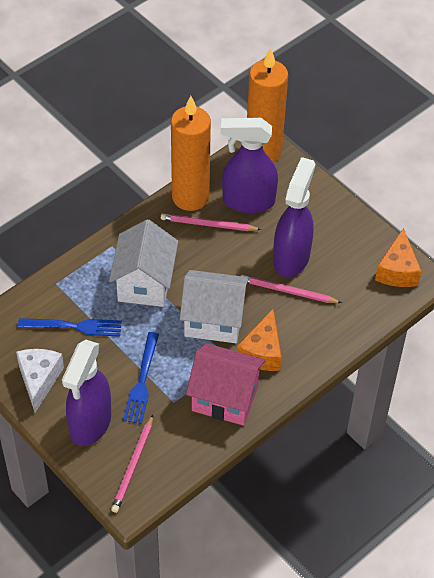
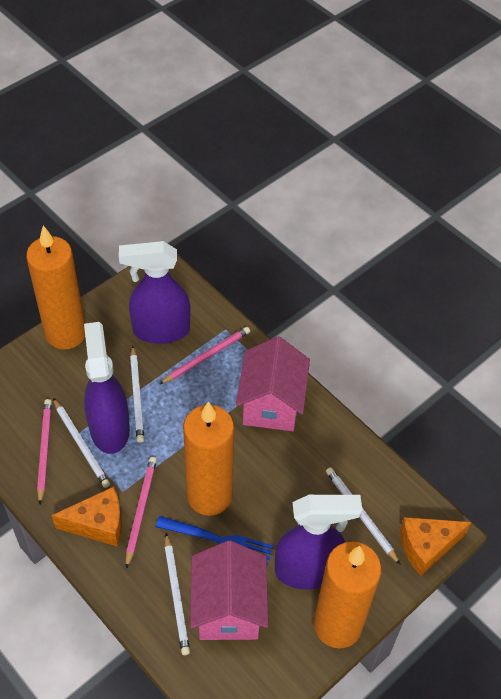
blue fork: [18,318,122,337] [123,332,159,424] = 2 -> [155,516,274,565] = 1
orange candle: [171,96,211,211] [247,48,288,162] = 2 -> [26,226,85,350] [183,402,234,516] [314,542,382,648] = 3
pink house: [186,343,265,426] = 1 -> [190,541,268,640] [236,337,310,432] = 2
white cheese: [16,349,64,413] = 1 -> none = 0
white house: [109,220,178,307] [180,270,249,343] = 2 -> none = 0
white pencil: none = 0 -> [53,398,110,488] [130,346,144,443] [165,533,190,655] [326,467,401,565] = 4

